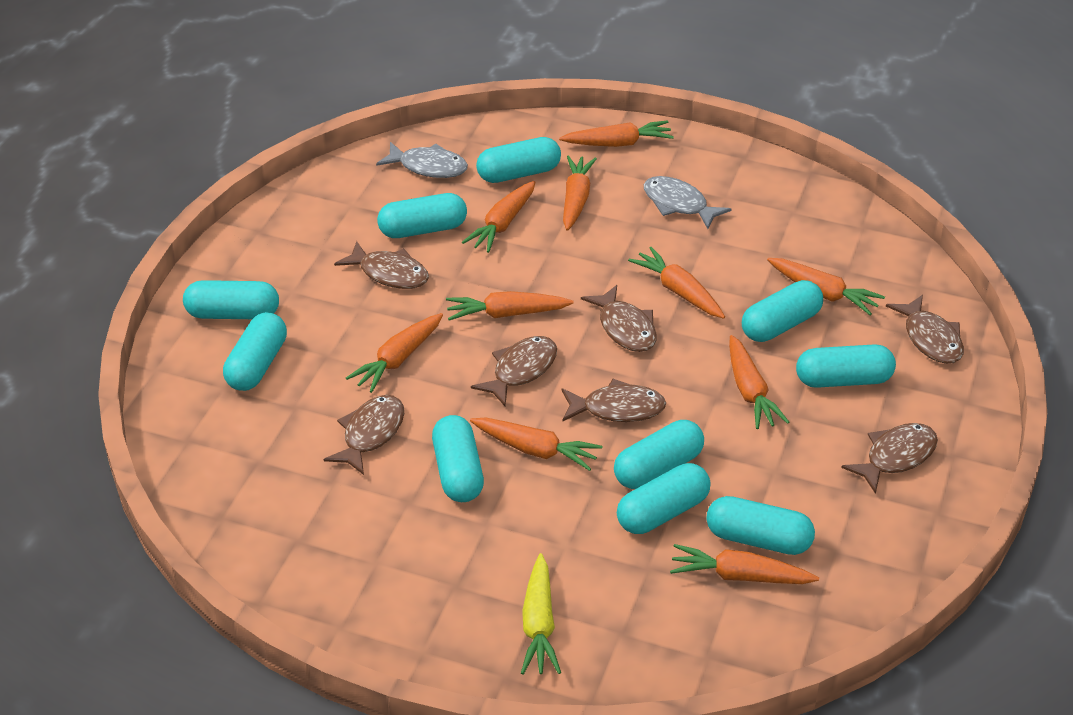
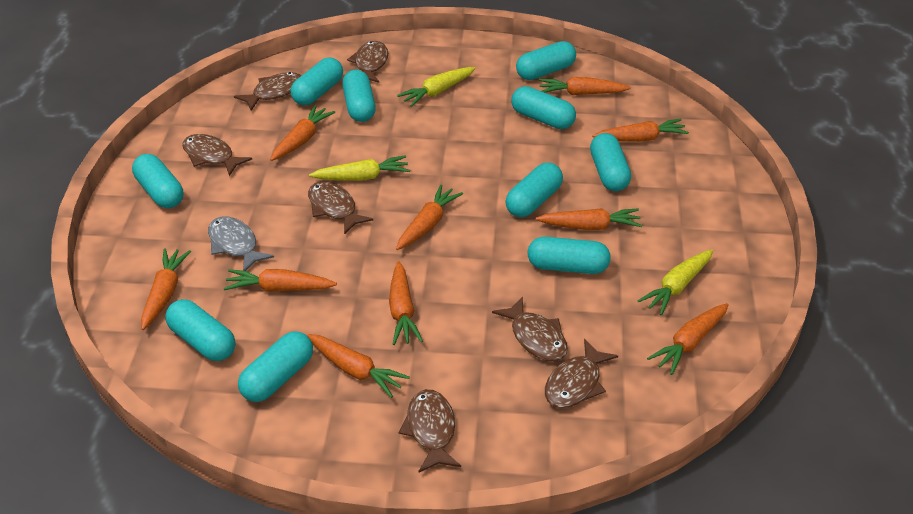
grey fish: [376,142,468,178] [644,176,732,229] = 2 -> [208,217,274,271] = 1
yellow carrot: [521,553,561,674] = 1 -> [309,155,410,181] [397,67,476,107] [637,249,713,315] = 3

